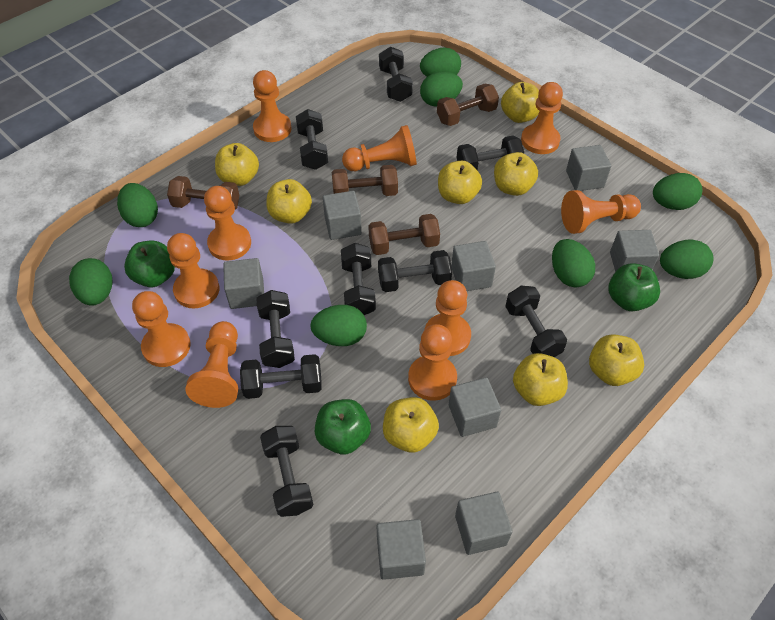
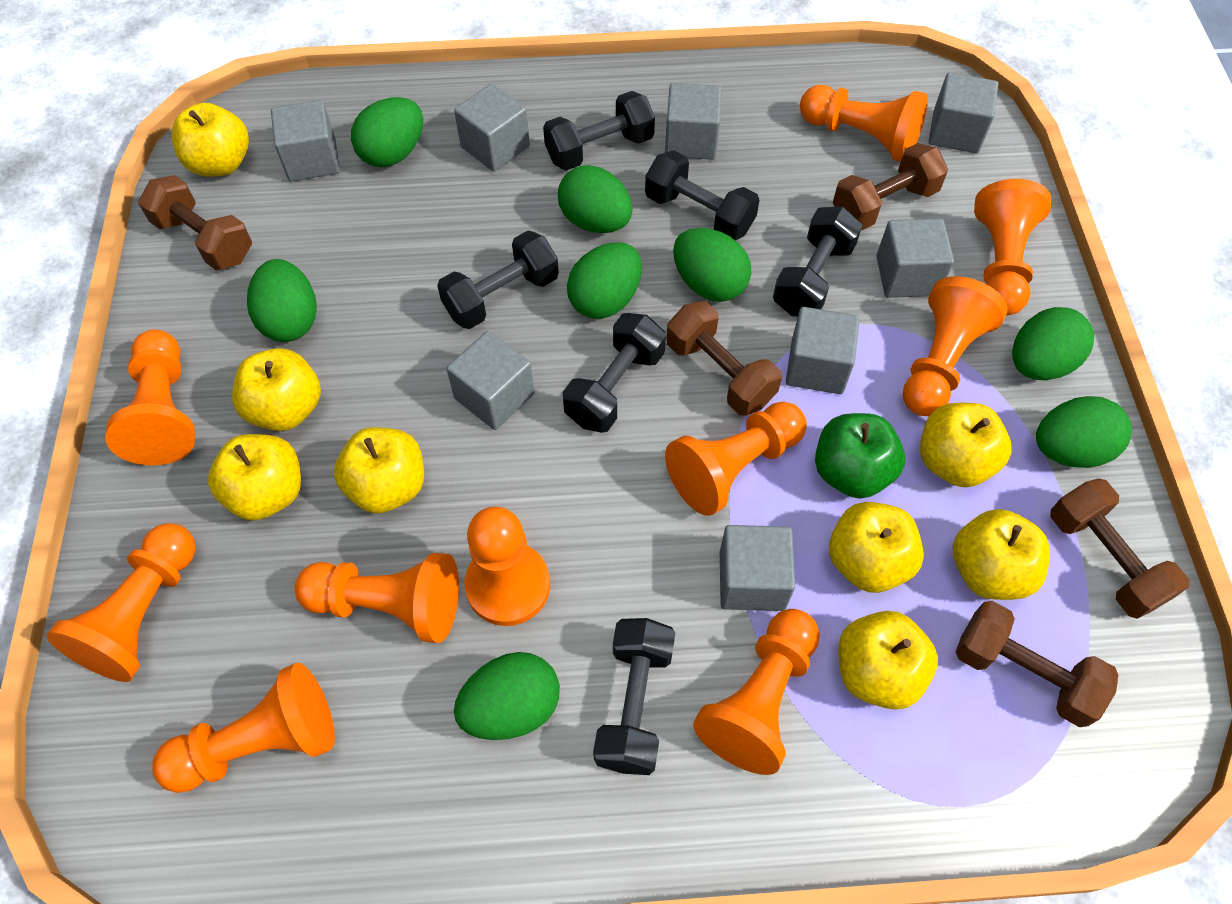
black dumbbell: [240,354,322,399] [256,290,295,368] [260,426,314,517] [296,109,328,170] [341,243,376,315] [378,250,452,292] [379,47,413,102] [457,136,524,170] [505,286,567,357] = 9 -> [437,231,559,329] [543,91,655,171] [563,313,666,433] [593,618,675,775] [645,150,760,241] [773,207,862,316] = 6
brown dumbbell: [167,176,239,210] [332,165,398,196] [368,214,440,255] [437,84,499,126] = 4 -> [138,175,252,270] [666,301,782,416] [833,143,948,230] [956,601,1118,727] [1050,478,1189,619] = 5
green apple: [124,240,175,287] [315,399,371,455] [609,263,660,311] = 3 -> [815,413,905,499] = 1

